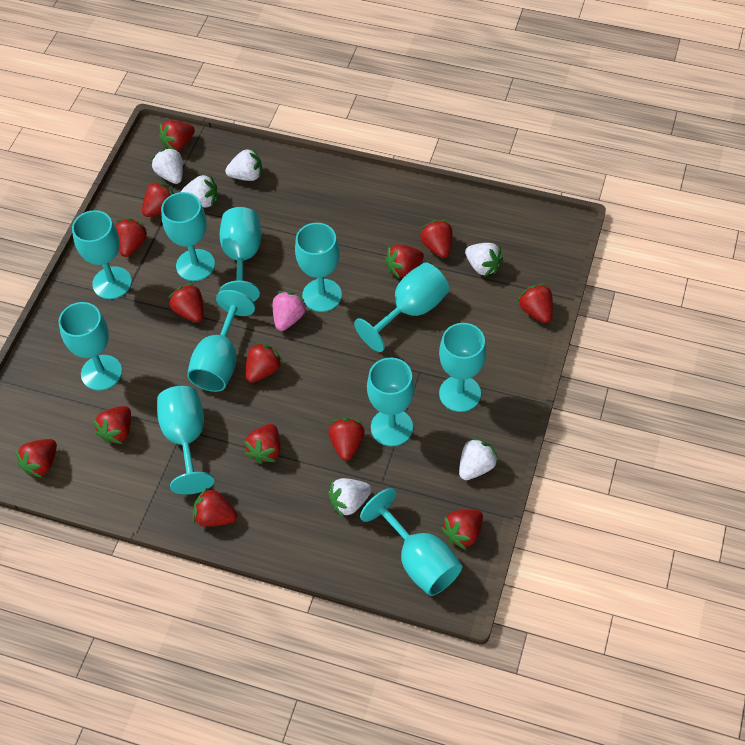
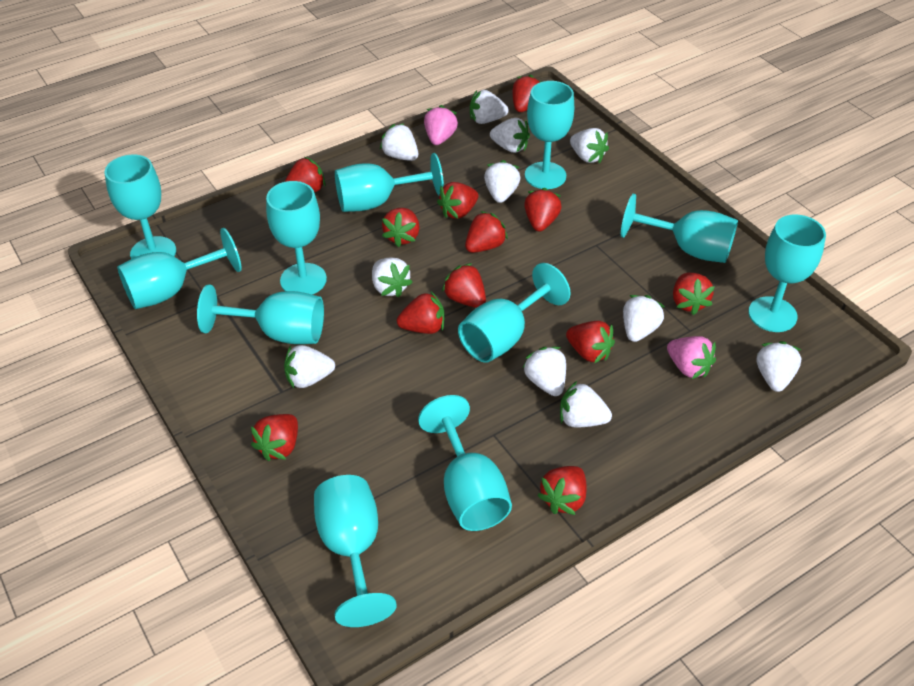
pink strawberry: [273,291,307,331] = 1 -> [424,105,458,145] [667,336,716,379] = 2
red strawberry: [16,439,57,478] [93,406,131,444] [115,219,147,257] [142,180,174,217] [159,120,195,151] [169,283,203,322] [193,487,237,527] [244,424,281,464] [245,342,283,383] [328,418,365,461] [385,244,424,278] [419,220,452,258] [441,509,483,550] [517,283,553,323] = 14 -> [251,414,298,461] [285,157,325,192] [382,208,419,247] [397,292,444,334] [437,182,478,219] [442,263,486,308] [465,211,508,253] [512,74,541,112] [524,188,562,232] [537,466,587,515] [566,321,615,364] [673,273,715,315] = 12
white strawberry: [151,147,183,184] [181,174,218,207] [225,148,262,181] [328,478,372,518] [459,437,499,480] [465,243,503,277] = 6 -> [284,345,335,388] [372,258,413,298] [380,123,418,161] [470,90,509,124] [484,160,520,203] [490,118,530,153] [522,347,566,396] [560,381,612,427] [570,128,609,163] [623,295,665,342] [756,341,801,392] = 11

